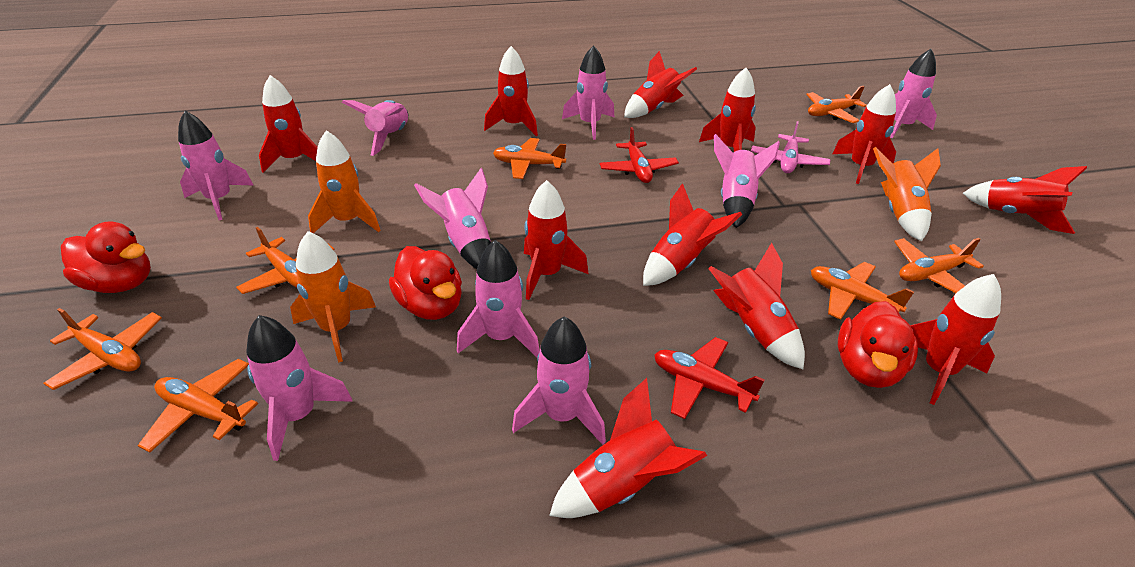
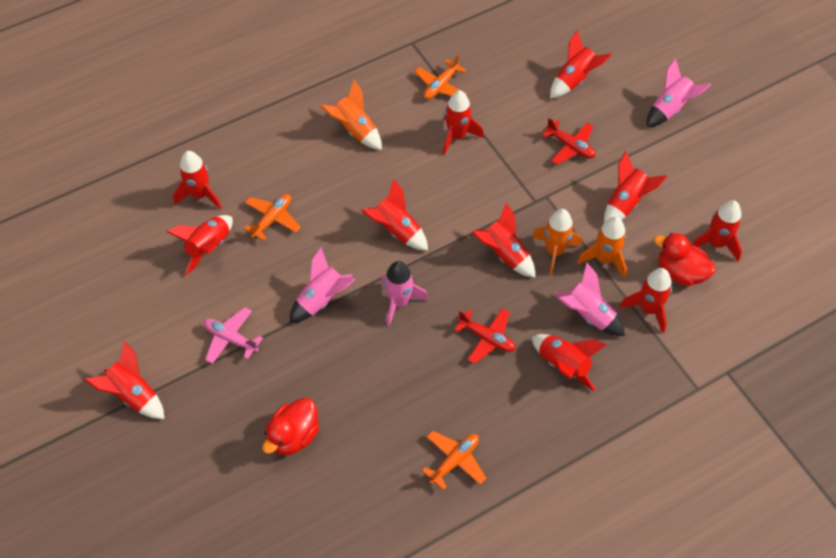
orange plane: [44,308,162,390] [137,359,258,453] [236,227,335,294] [493,138,566,179] [806,86,867,123] [811,262,914,320] [894,238,984,293] = 7 -> [243,194,301,241] [414,54,467,100] [422,431,487,490] = 3
pink rocket: [178,111,253,220] [247,315,353,461] [342,100,409,156] [414,168,491,269] [457,240,540,357] [512,316,606,445] [562,45,614,140] [714,134,780,228] [890,49,937,138] = 9 -> [290,247,356,323] [381,261,428,326] [554,263,625,336] [646,58,712,128] = 4
red duck: [61,221,151,293] [389,246,462,320] [838,301,918,388] = 3 -> [262,398,320,455] [654,233,716,286] = 2

